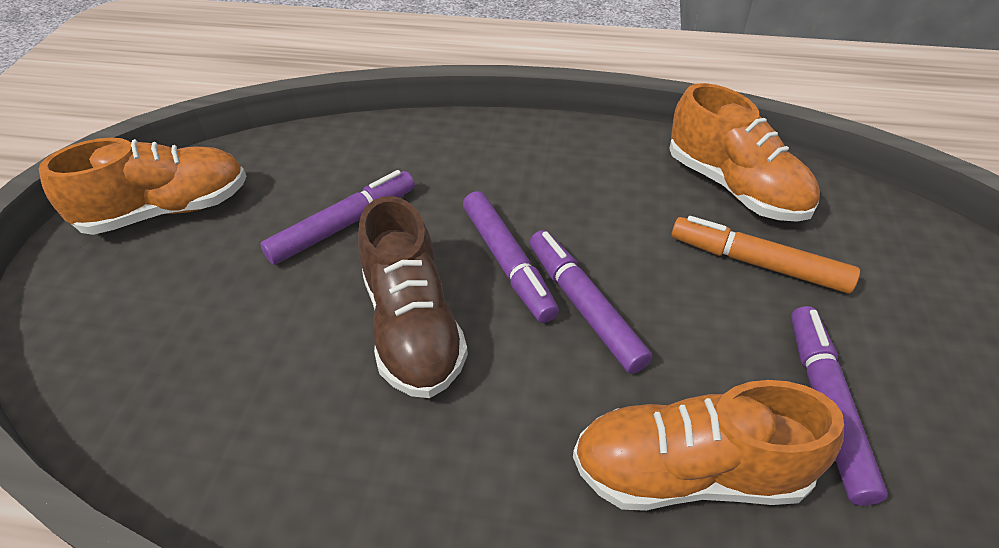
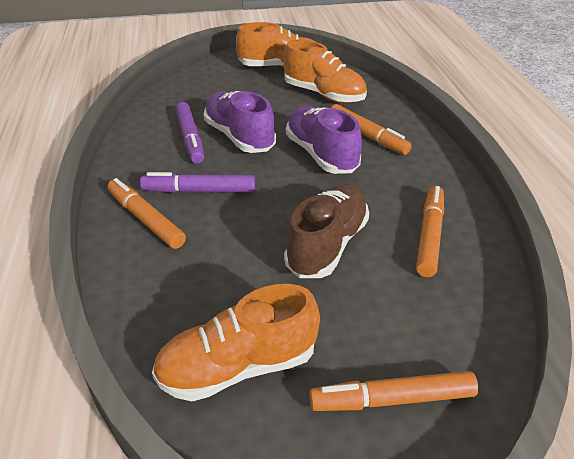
orange marker: [672,216,860,294] = 1 -> [108,178,186,249] [309,371,478,411] [331,104,412,155] [416,186,444,277] = 4
purple marker: [260,170,415,265] [463,191,559,323] [530,230,652,374] [791,306,888,506] = 4 -> [140,172,255,193] [175,102,204,164] = 2
purple shoe: none = 0 -> [203,91,276,153] [286,106,362,174] = 2

